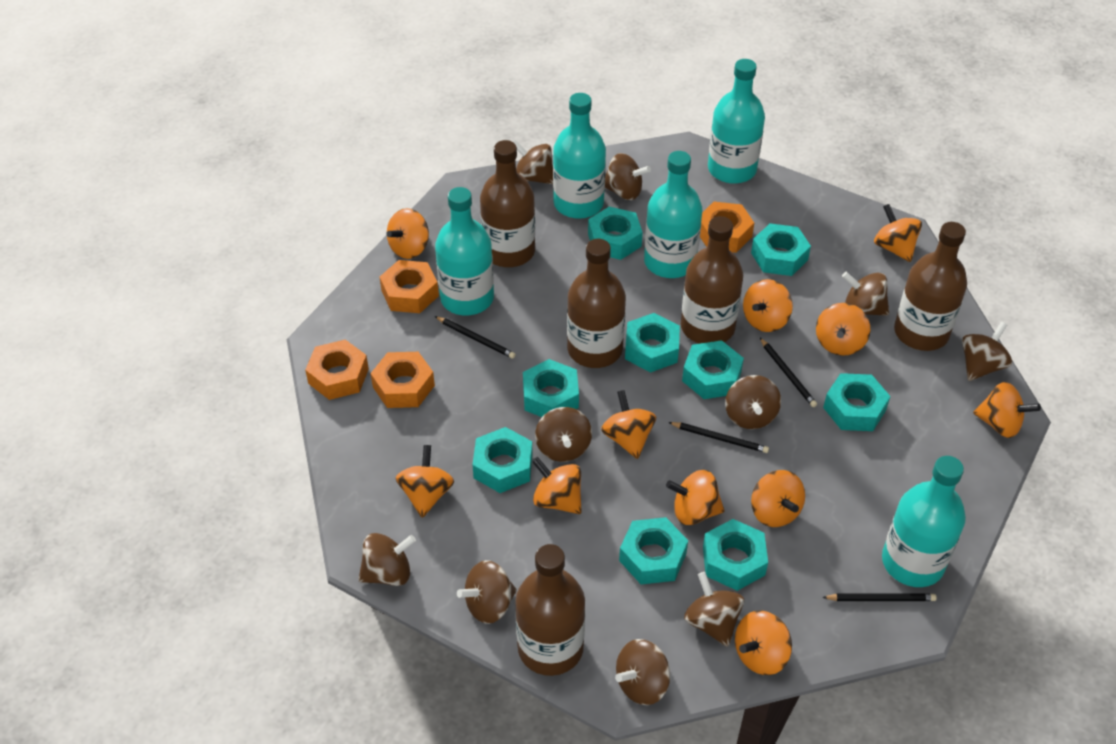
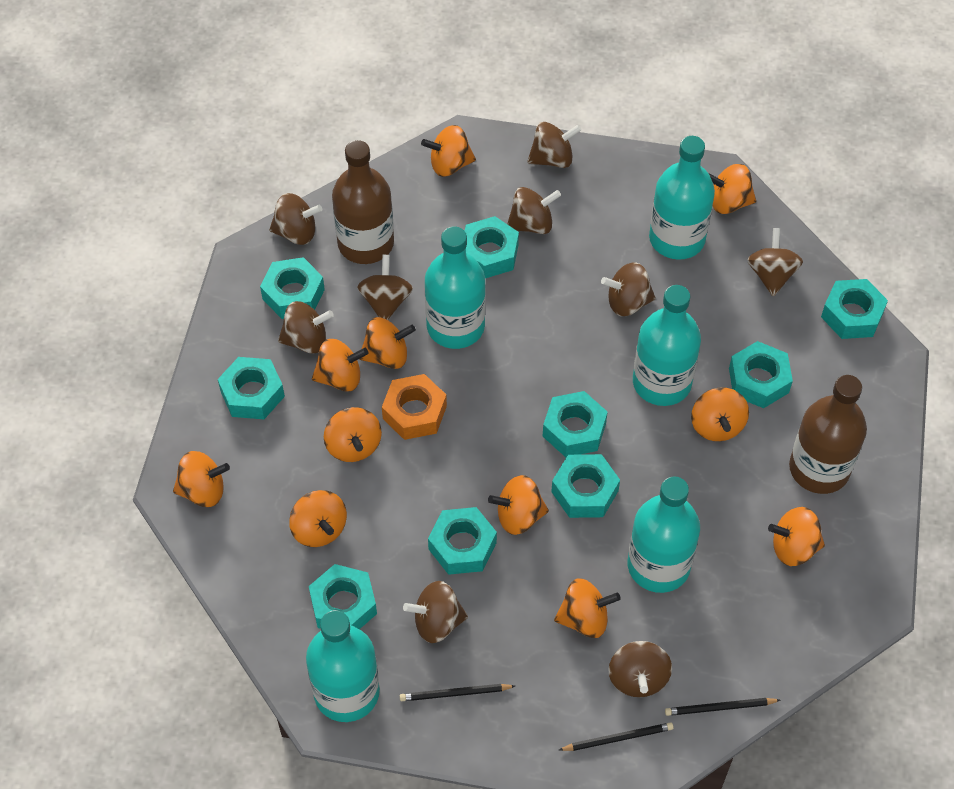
black pencil: [435,316,516,358] [668,422,769,453] [760,338,817,407] [822,594,937,601] = 4 -> [400,684,515,701] [559,722,674,751] [665,698,780,716] = 3
brown bottle: [480,140,535,267] [515,544,585,676] [567,239,626,368] [681,216,743,344] [894,222,967,351] = 5 -> [332,140,394,264] [789,375,867,494] = 2
brown spinning top: [358,533,416,586] [457,560,517,624] [513,140,553,184] [535,407,592,462] [605,153,651,200] [615,639,670,705] [684,572,744,647] [725,375,781,429] [842,272,889,316] [962,322,1012,381] = 10 -> [269,193,322,245] [278,301,334,354] [357,255,413,320] [403,581,468,643] [507,187,561,234] [527,122,582,168] [601,262,656,316] [608,641,672,697] [747,228,803,297] = 9
orange nut: [305,340,369,400] [371,352,435,408] [380,260,439,313] [700,202,754,253] = 4 -> [382,374,447,440] = 1

